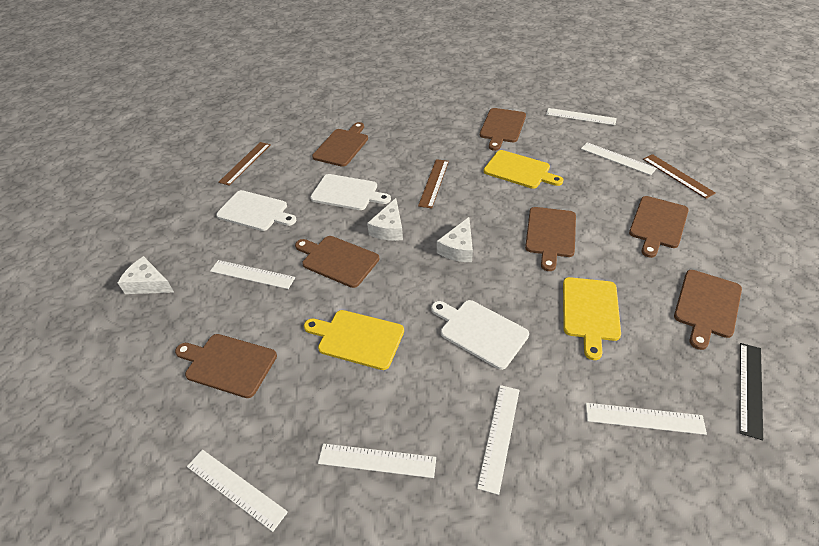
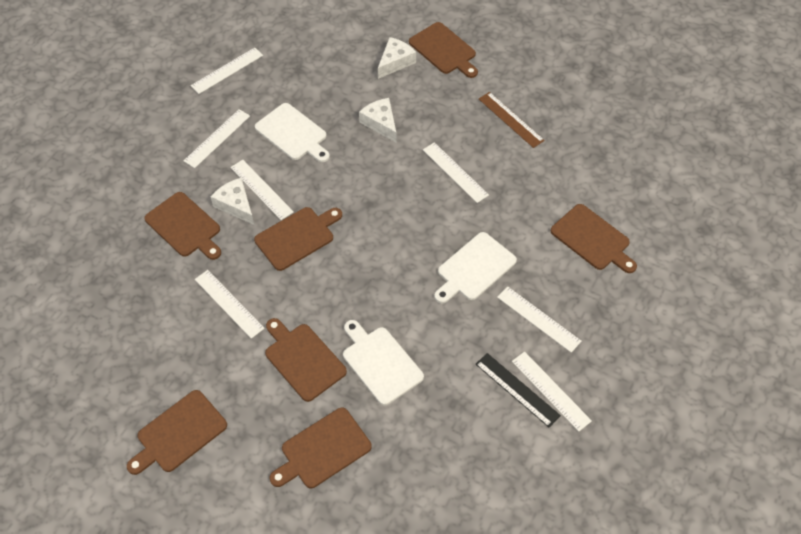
brown ruler: [218,142,271,186] [418,159,449,209] [643,154,716,199] = 3 -> [479,92,545,148] = 1
yellow cutting board: [304,310,404,370] [484,150,564,189] [563,277,621,360] = 3 -> none = 0

